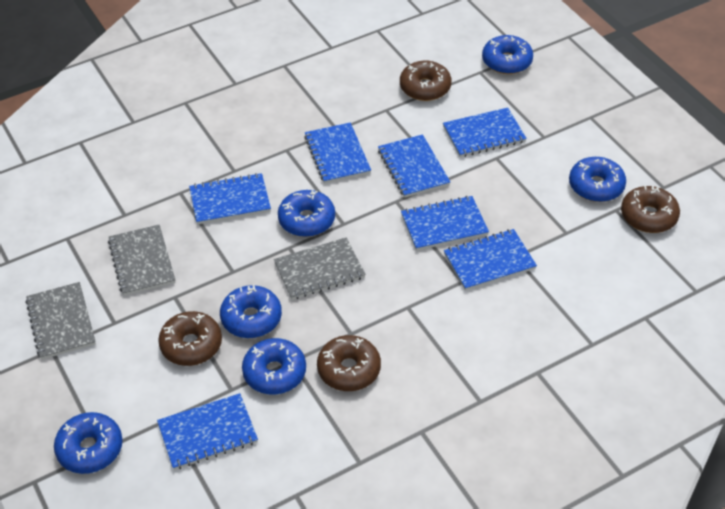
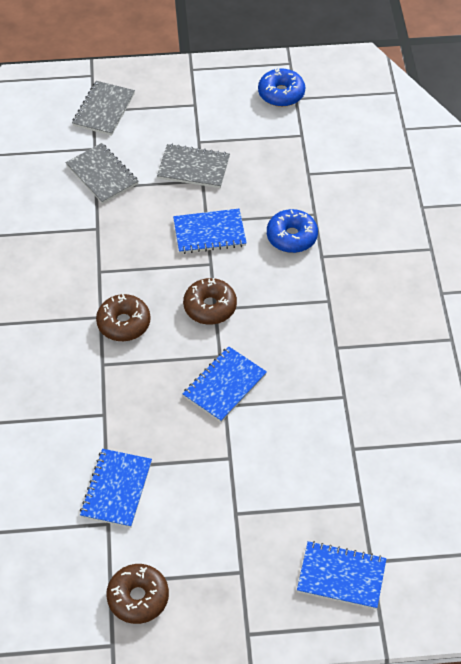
blue donut: [54,412,123,474] [220,285,282,338] [242,338,306,394] [278,190,335,237] [482,35,533,74] [569,157,626,202] = 6 -> [258,68,305,107] [267,209,318,253] = 2
blue notebook: [157,393,258,470] [189,173,271,224] [304,123,371,184] [378,134,450,198] [401,196,489,251] [443,108,527,157] [444,229,537,291] = 7 -> [80,449,152,528] [173,209,247,254] [182,346,267,422] [297,541,387,609] = 4
brown donut: [158,311,222,366] [317,335,381,391] [400,61,451,101] [621,186,680,233] = 4 -> [96,294,151,341] [106,564,169,624] [183,278,237,325] = 3

